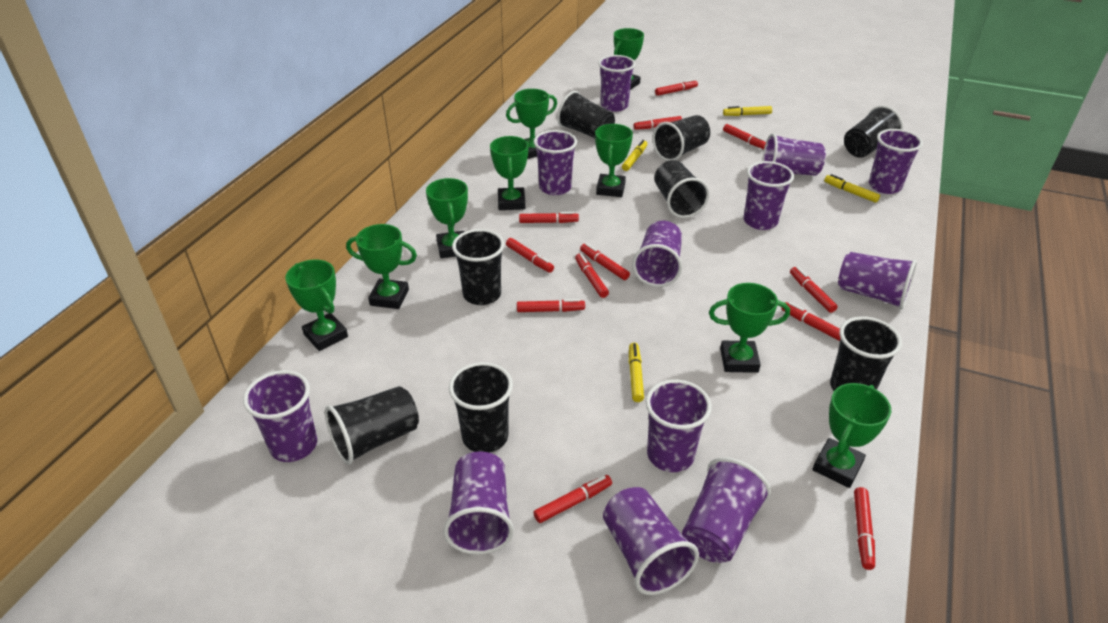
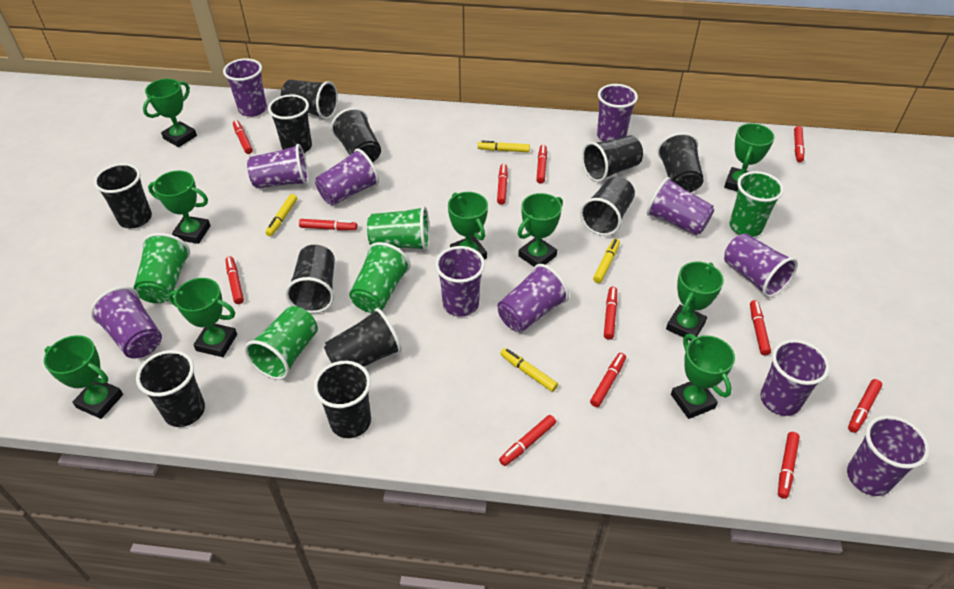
black cup: [325,386,419,465] [449,362,513,453] [452,229,504,305] [557,91,615,138] [652,115,710,161] [654,160,710,218] [830,316,902,391] [844,105,903,158] = 8 -> [94,163,152,228] [136,350,205,427] [268,95,312,153] [281,80,338,120] [285,245,335,313] [313,361,371,438] [324,308,402,367] [331,108,381,163] [580,176,635,236] [582,135,643,182] [657,132,704,193] = 11
green cup: none = 0 -> [133,233,190,303] [244,306,318,380] [349,242,411,313] [367,206,430,251] [730,171,784,237] = 5
purple cup: [243,370,317,462] [443,451,514,555] [534,130,577,195] [598,55,636,112] [603,487,699,595] [632,221,682,287] [646,380,712,472] [682,457,771,563] [744,161,794,230] [762,133,826,176] [838,252,917,310] [869,129,923,194] = 12 -> [90,286,162,359] [223,58,267,117] [247,144,309,188] [315,148,379,206] [435,246,485,317] [498,264,569,332] [597,84,638,142] [647,177,714,235] [724,233,798,298] [760,339,830,416] [847,415,930,496] = 11

